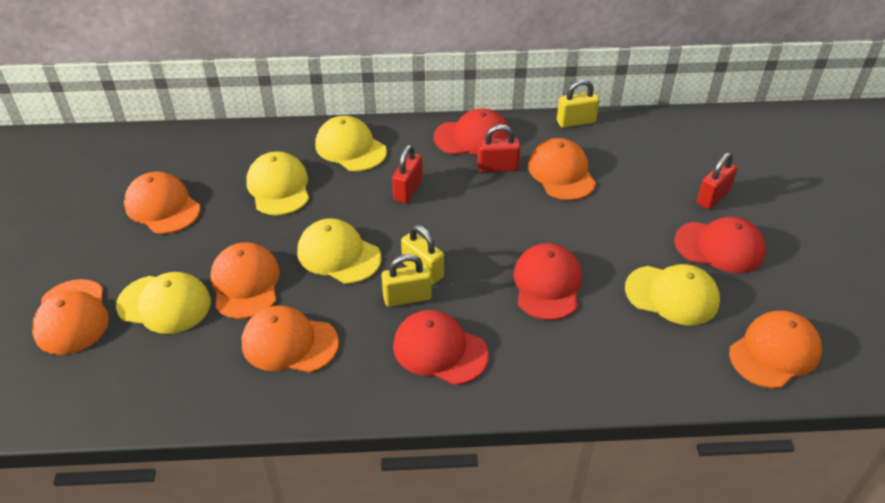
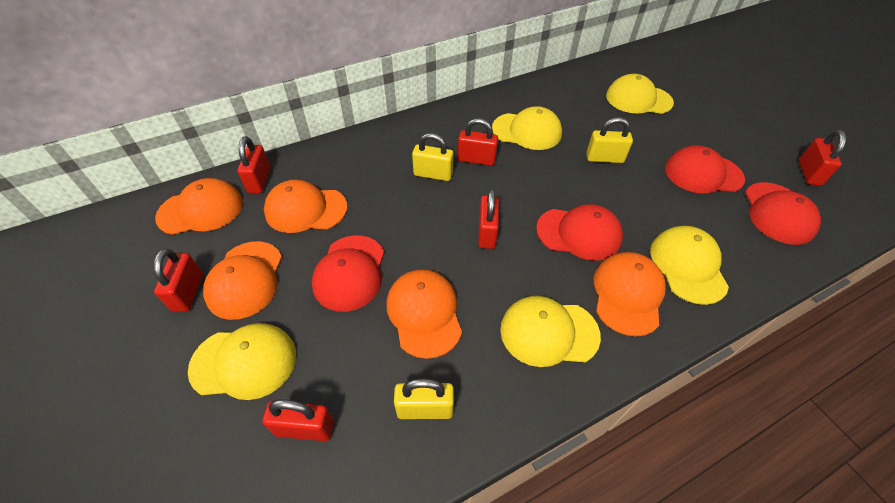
orange cap: [32,279,109,355] [124,172,200,234] [210,242,280,319] [242,306,339,373] [528,138,596,200] [729,311,822,388] = 6 -> [155,178,243,235] [203,241,282,320] [264,180,347,233] [386,269,462,359] [594,252,666,336] = 5
red padlock: [392,145,423,203] [477,124,521,173] [697,152,738,209] = 3 -> [153,249,203,312] [237,136,270,193] [262,399,334,441] [458,118,498,166] [478,189,499,249] [799,130,847,186] = 6

